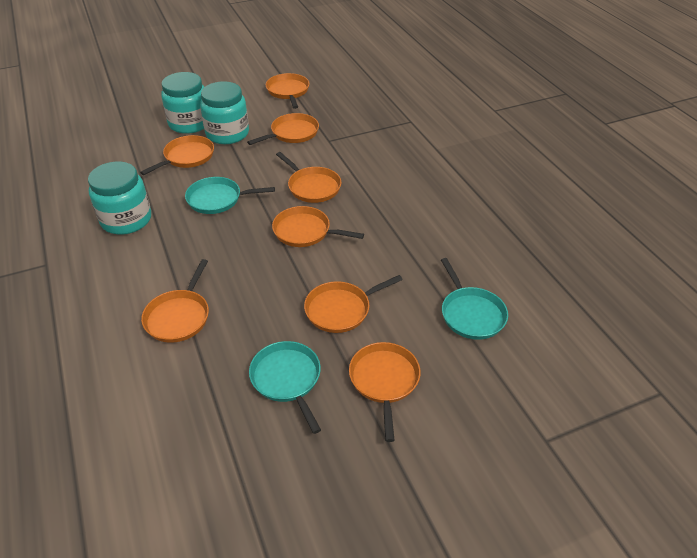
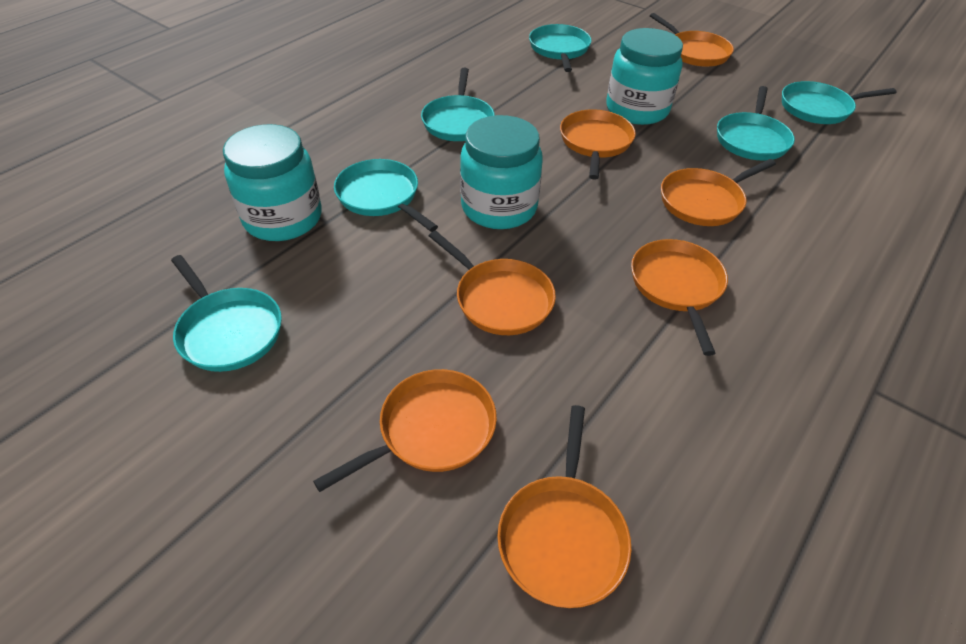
orange pan: [140,135,214,175] [141,259,209,343] [247,113,319,145] [266,73,310,109] [272,206,364,247] [276,152,342,203] [304,275,403,333] [349,342,421,442] = 8 -> [313,369,497,492] [429,231,556,335] [497,405,631,608] [560,109,636,180] [631,239,728,356] [650,13,734,67] [661,159,776,226] = 7
turquoise pan: [185,177,275,214] [249,341,321,434] [441,258,508,340] = 3 -> [171,255,282,372] [334,159,438,232] [421,68,495,141] [529,24,591,72] [717,86,795,161] [782,81,897,124] = 6

